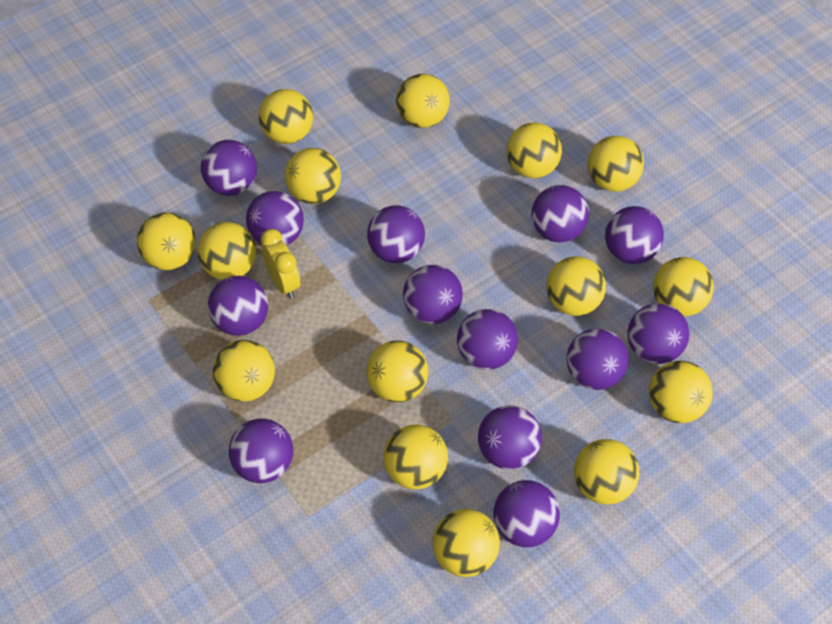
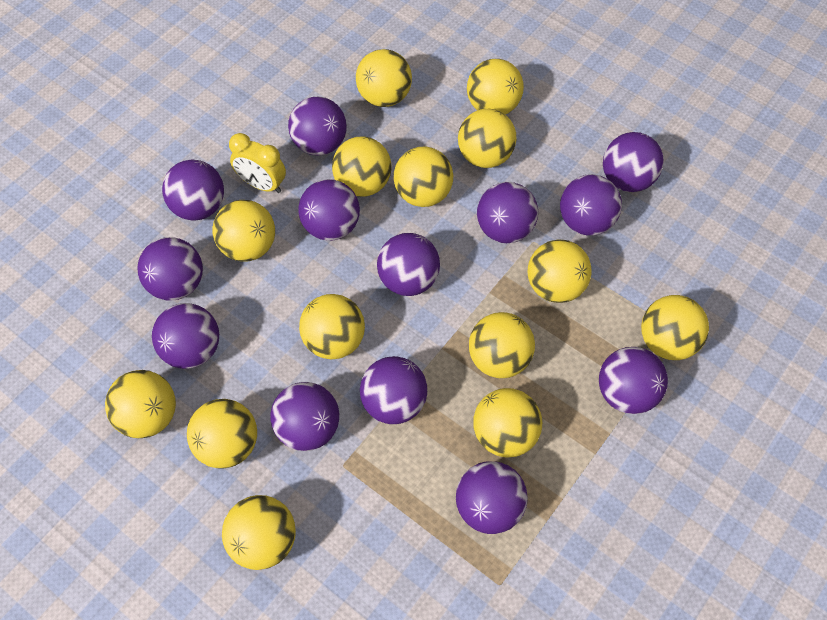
yellow ball: [137,213,196,270] [197,222,256,280] [212,340,275,402] [259,89,313,144] [285,148,341,204] [366,341,428,403] [383,425,448,490] [396,74,450,128] [433,509,500,577] [507,123,562,178] [546,256,606,316] [574,439,639,505] [588,136,644,192] [649,361,713,423] [653,257,714,316] = 15 -> [105,370,176,438] [187,399,257,468] [212,200,275,262] [222,495,296,570] [299,294,365,359] [332,136,392,197] [356,49,412,107] [394,147,453,207] [458,109,517,168] [467,59,524,114] [469,312,535,378] [473,388,542,458] [528,239,592,303] [641,295,709,360] = 14

